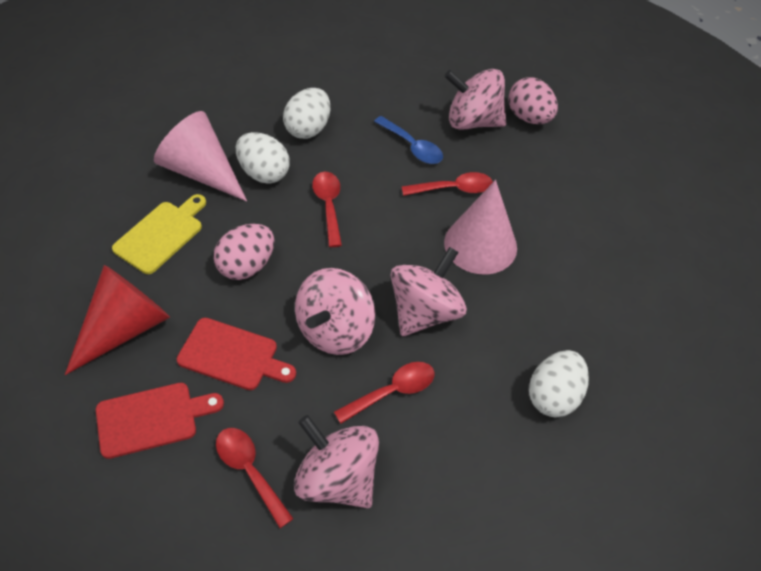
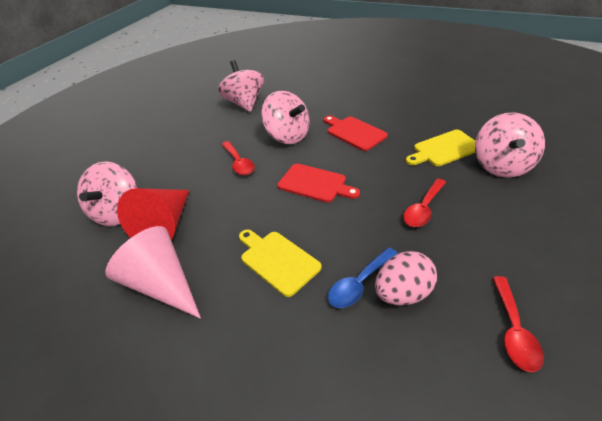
pink cone: [154,111,247,201] [444,180,517,274] = 2 -> [105,226,201,319] = 1
pink egg: [213,224,274,280] [508,77,558,124] = 2 -> [375,251,437,306] = 1
red spoon: [216,428,294,528] [312,172,342,247] [334,362,435,424] [402,172,493,196] = 4 -> [222,141,255,175] [403,179,446,227] [493,276,544,372] = 3
white egg: [236,132,290,184] [283,88,330,139] [529,350,589,417] = 3 -> none = 0
yellow cutting board: [112,194,206,274] = 1 -> [239,230,322,297] [406,130,476,166] = 2

